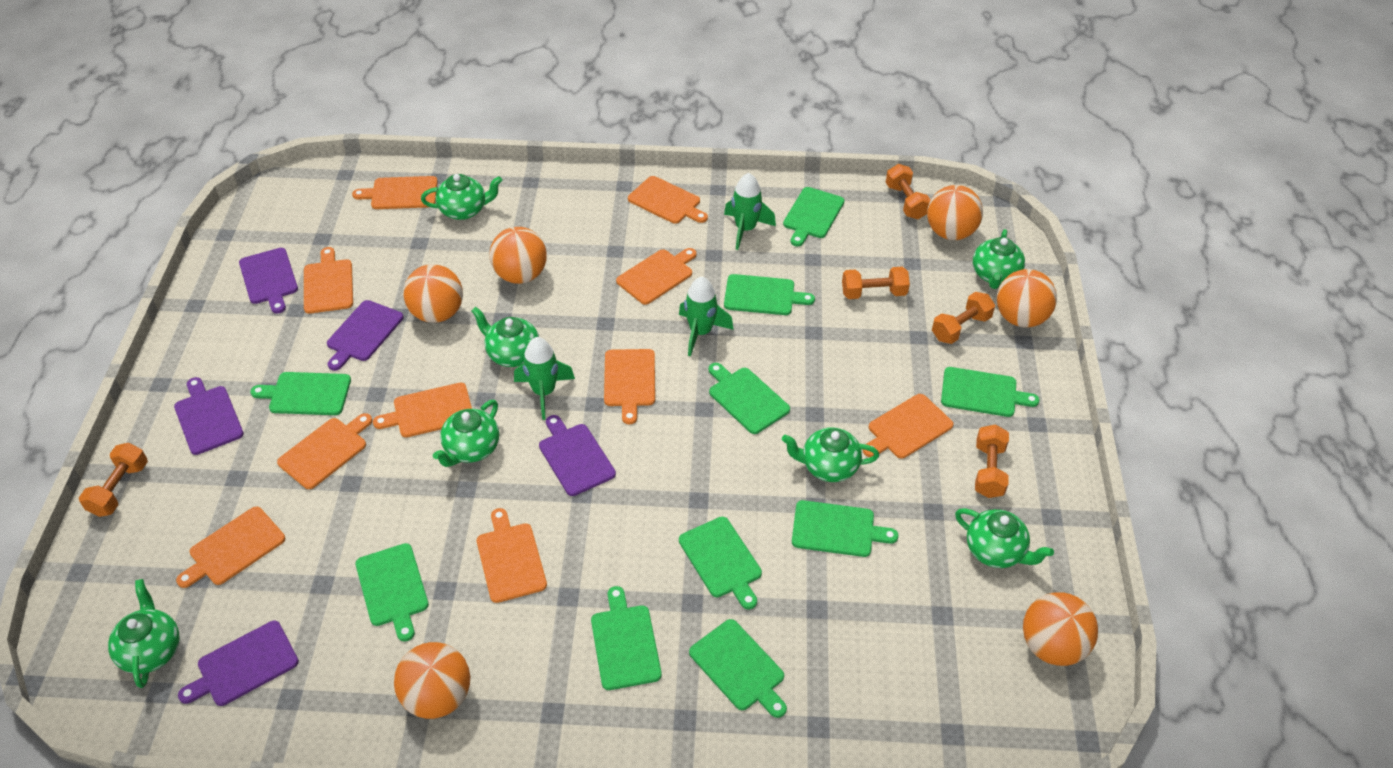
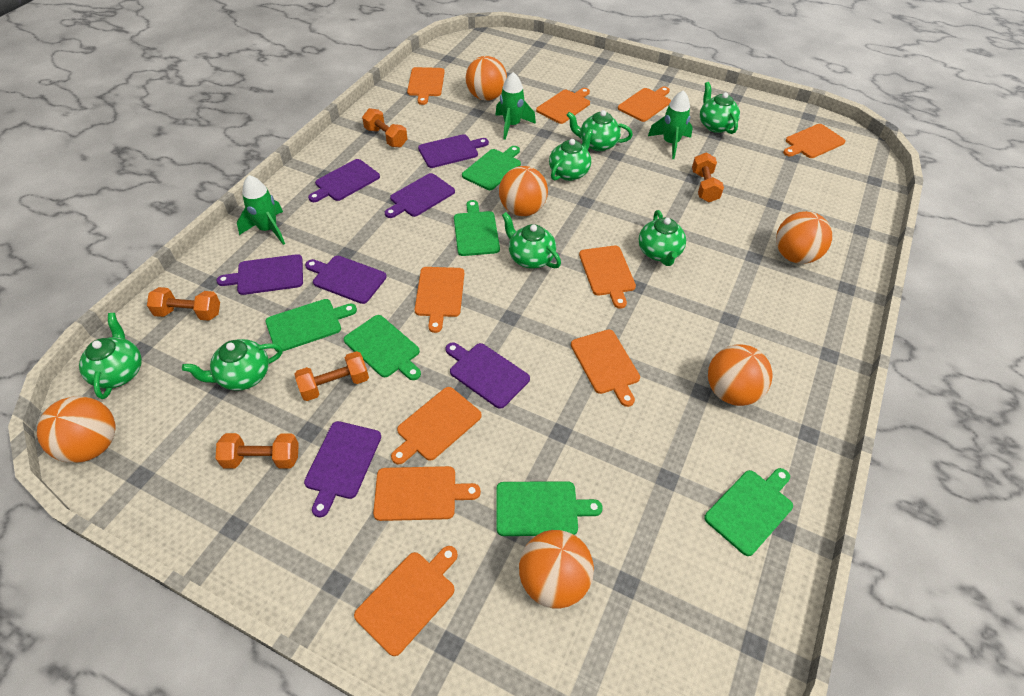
green cutting board: [250,372,351,415] [356,543,429,642] [591,586,662,690] [679,517,762,609] [689,619,787,718] [708,363,790,434] [724,274,815,315] [783,187,845,246] [792,500,899,557] [941,367,1039,417] = 10 -> [266,299,357,352] [344,315,421,380] [454,200,500,256] [462,146,521,190] [496,481,603,536] [704,468,793,556] = 6
purple cutting board: [174,377,244,455] [178,621,299,706] [239,248,298,314] [327,300,403,371] [539,415,616,496] = 5 -> [216,254,303,295] [304,421,381,517] [305,256,387,304] [308,159,380,202] [385,173,455,218] [418,134,489,168] [445,342,530,409] = 7

